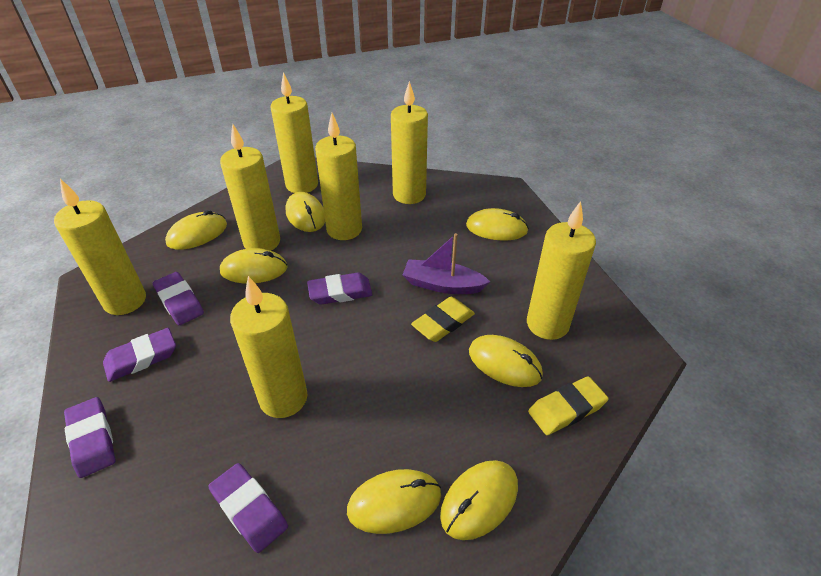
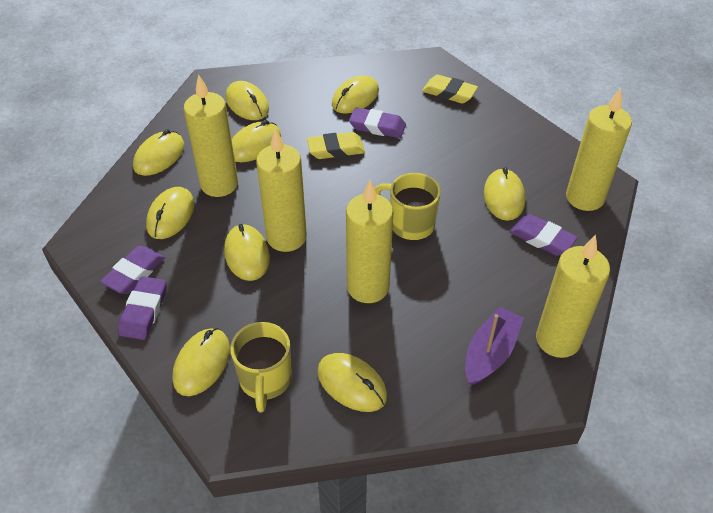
purple eraser: [64,397,115,478] [103,328,176,382] [153,272,204,325] [208,463,288,553] [307,273,373,305] = 5 -> [100,246,165,294] [118,276,167,340] [349,107,406,138] [510,214,578,256] = 4
yellow candle: [54,179,146,315] [220,124,280,251] [230,276,308,418] [270,72,318,193] [315,113,362,240] [391,81,428,204] [527,201,596,340] = 7 -> [184,74,238,197] [256,128,307,252] [346,180,393,303] [536,235,610,358] [566,88,632,211] = 5
yellow mouse: [165,210,227,250] [220,248,287,284] [286,192,325,232] [347,469,441,534] [440,460,518,540] [466,208,529,241] [469,335,543,387] = 7 -> [133,129,184,176] [146,187,194,239] [172,328,230,396] [224,224,270,281] [226,81,269,120] [232,120,281,162] [317,353,387,412] [332,75,379,114] [484,167,525,221] = 9
yellow mug: none = 0 -> [230,322,292,413] [375,173,441,240] = 2

